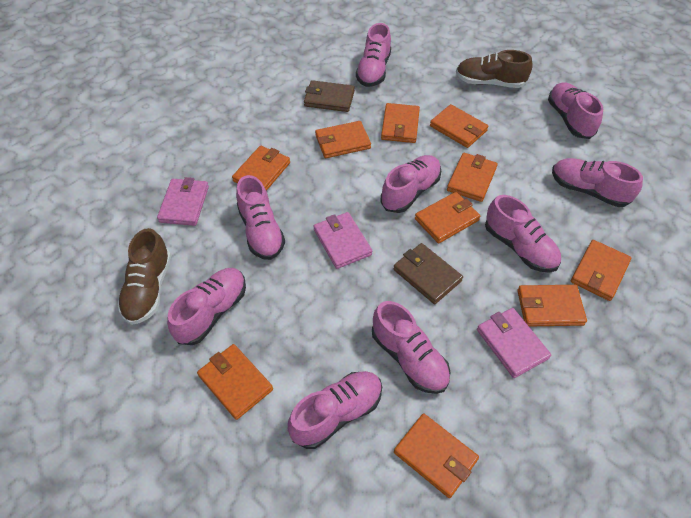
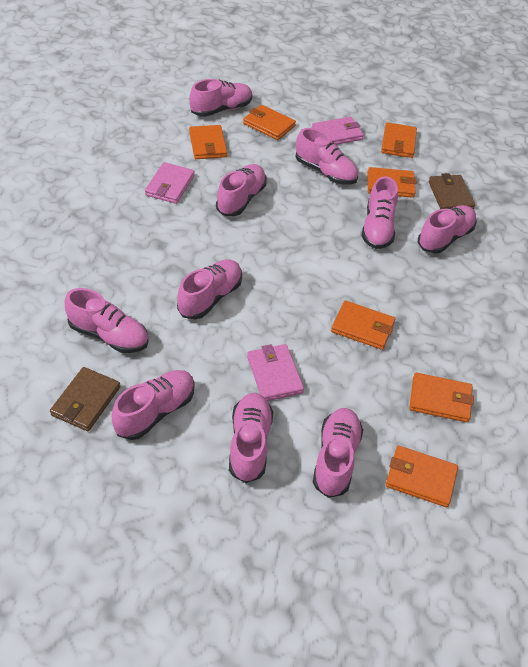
brown shoe: [117,228,171,325] [456,50,533,88] = 2 -> none = 0
orange wallet: [197,344,273,420] [232,146,290,191] [315,121,371,158] [381,103,420,143] [394,413,479,498] [415,192,480,244] [430,104,488,148] [447,153,498,202] [517,285,587,326] [571,240,632,301] = 10 -> [189,125,227,159] [243,105,296,140] [331,300,395,350] [367,167,417,198] [381,122,417,158] [386,445,458,507] [409,373,474,422] = 7
pink shoe: [167,268,246,345] [236,175,285,260] [288,371,382,449] [356,23,391,87] [372,301,450,394] [380,155,441,213] [485,195,561,273] [548,82,603,139] [552,158,643,207] = 9 -> [65,288,149,353] [112,370,195,440] [177,260,242,319] [189,79,252,117] [216,164,267,216] [229,393,273,483] [295,128,358,185] [313,408,363,498] [361,176,398,249] [418,205,477,254] = 10

